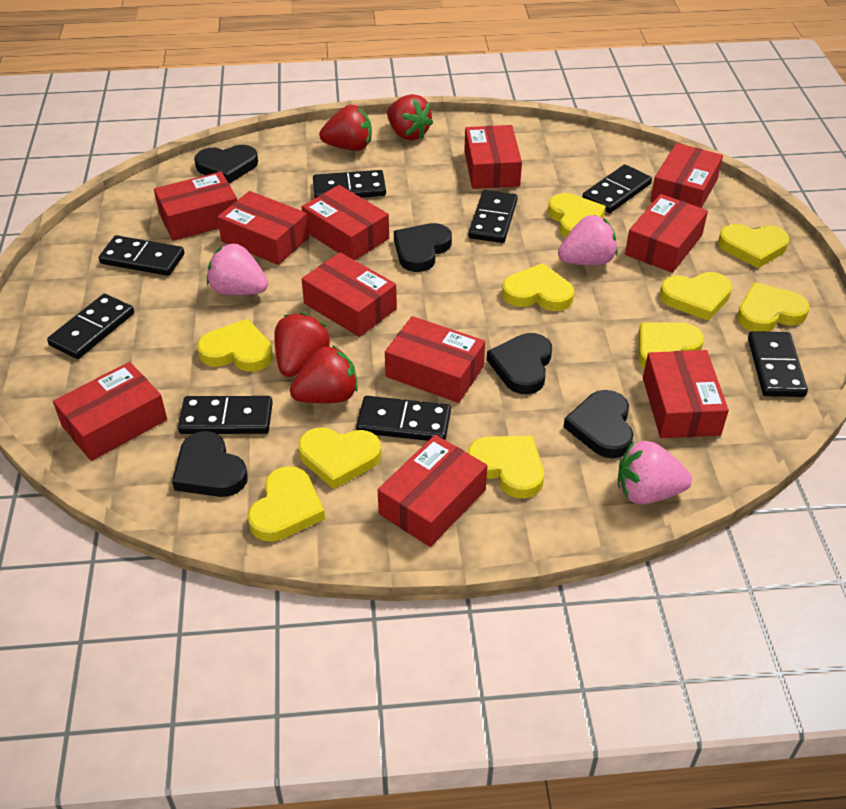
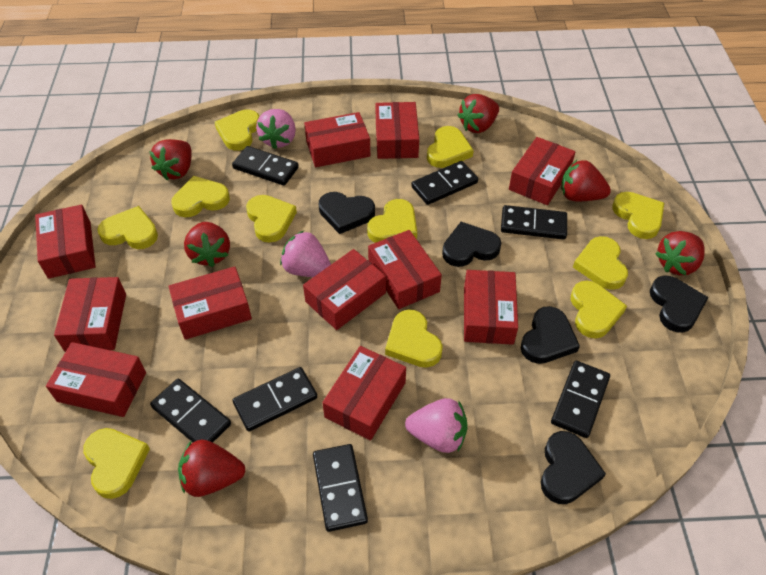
black domino: [47,294,134,359] [99,235,184,276] [178,396,273,434] [313,170,386,198] [356,396,451,441] [468,190,518,243] [582,164,652,213] [748,331,808,397] = 8 -> [150,379,231,443] [232,146,299,186] [233,367,317,432] [313,444,368,532] [411,161,478,205] [501,205,567,240] [551,361,610,438] = 7
red strawberry: [274,313,330,377] [290,345,358,403] [319,105,372,151] [387,94,433,140] = 4 -> [150,139,192,180] [178,440,245,497] [184,222,230,267] [458,94,499,133] [561,160,611,201] [655,231,705,275] = 6
yellow heart: [197,319,273,372] [248,466,325,542] [298,427,381,489] [468,436,544,498] [502,263,574,311] [548,193,606,238] [638,322,704,369] [660,272,732,321] [718,224,789,268] [737,283,810,332] = 10 -> [83,428,150,499] [97,206,158,249] [171,176,230,217] [215,109,260,151] [246,195,297,243] [367,199,417,243] [385,310,443,368] [427,126,474,168] [570,281,627,338] [573,236,628,290] [612,192,664,239] = 11

